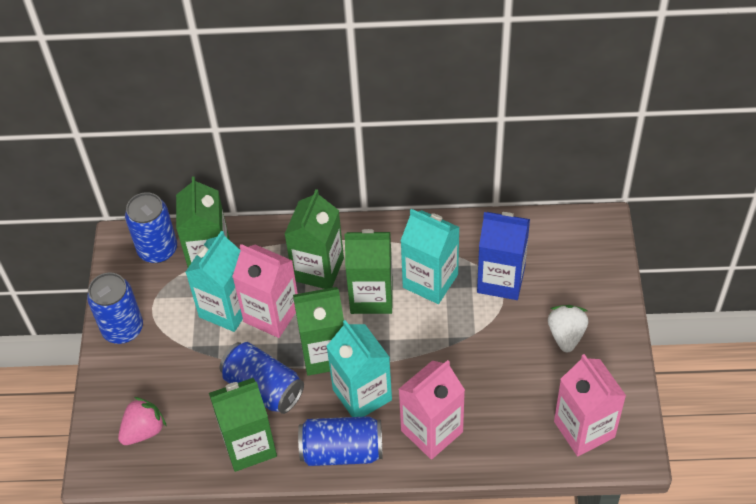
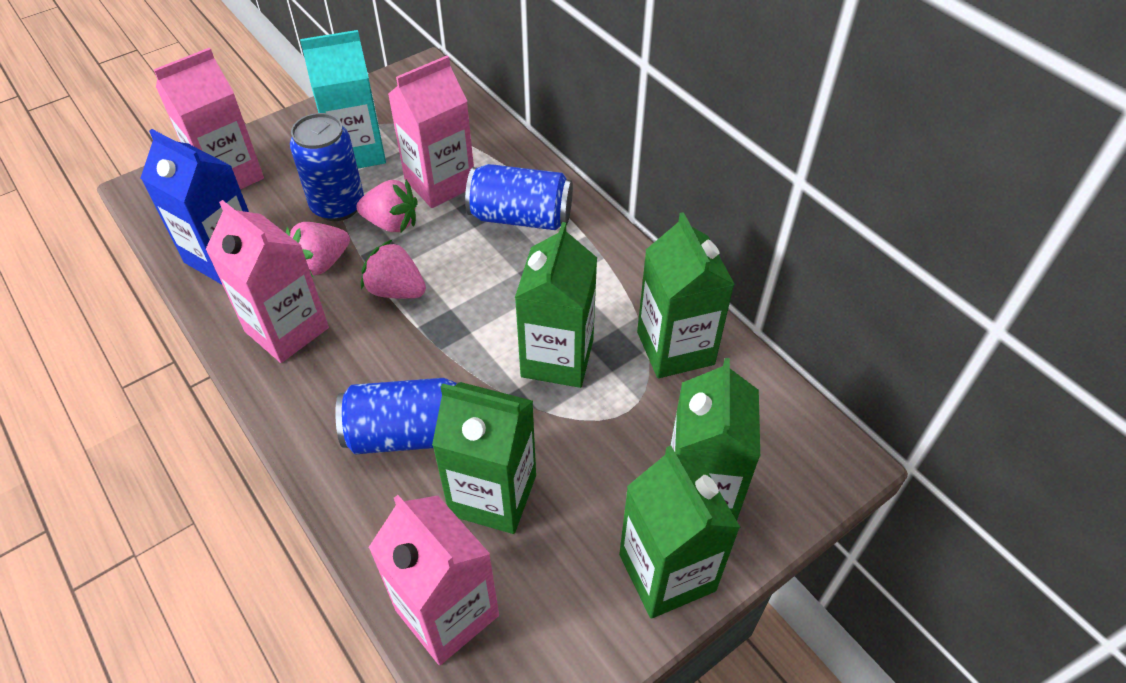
blue can: [87,273,143,344] [125,192,177,263] [220,342,304,414] [298,416,383,466] = 4 -> [290,113,364,221] [335,378,460,454] [465,164,573,230] = 3
pink carton: [232,244,298,338] [399,360,465,460] [554,354,626,456] = 3 -> [154,48,264,189] [205,200,329,363] [368,495,499,665] [388,55,474,208] = 4
pink strawberry: [118,397,167,445] = 1 -> [286,222,350,277] [356,179,418,232] [361,240,426,299] = 3
turquoise carton: [186,231,243,332] [326,320,392,417] [401,209,460,304] = 3 -> [300,30,386,169] = 1
white strawberry: [548,305,588,352] = 1 -> none = 0

